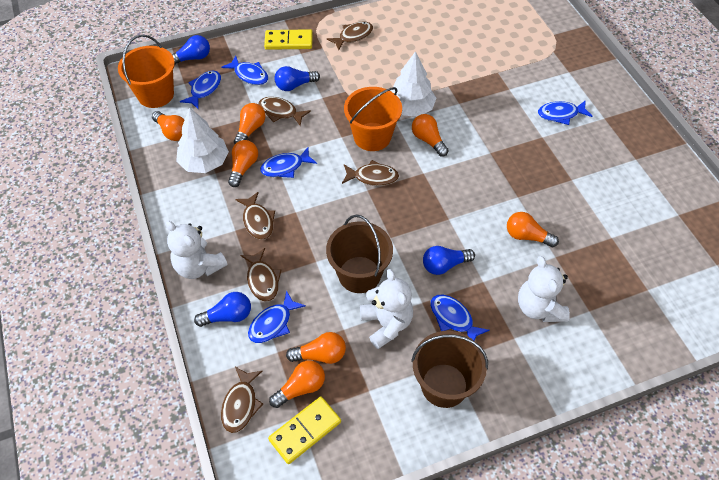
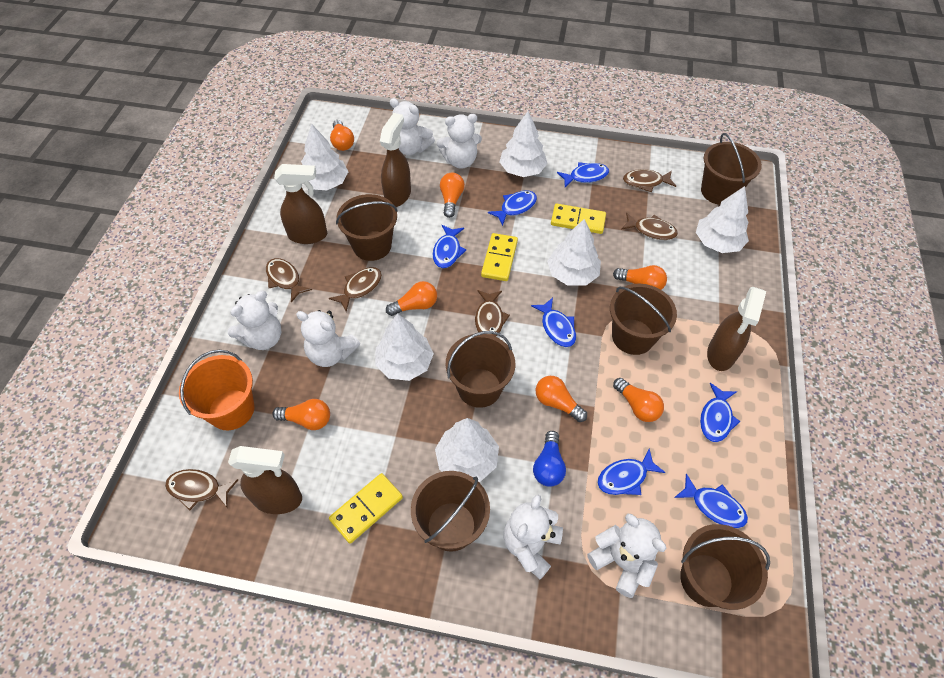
blue fish: [180,70,221,109] [221,55,268,85] [248,290,306,343] [260,147,317,178] [430,295,490,341] [538,100,593,125] = 6 -> [432,225,466,268] [488,190,537,226] [531,297,576,347] [557,162,609,187] [597,449,665,495] [674,474,748,528] [700,383,740,442] = 7
blue light bulb: [172,35,210,64] [194,292,251,327] [274,66,320,91] [423,246,475,275] = 4 -> [533,431,566,487] = 1
brown bucket: [326,215,393,293] [411,331,488,408] = 2 -> [336,194,398,261] [411,471,490,552] [446,331,515,408] [610,284,677,355] [680,524,770,610] [701,133,762,205] = 6
brown spray bottle: none = 0 -> [228,446,302,514] [274,164,327,244] [380,113,411,207] [707,286,766,371] = 4
orange bucket: [118,35,175,108] [344,87,402,151] = 2 -> [179,350,255,430] = 1
white teddy bear: [166,221,228,279] [360,269,413,349] [518,256,570,322] = 3 -> [228,291,282,350] [296,310,360,367] [390,98,435,155] [437,114,482,169] [504,495,563,579] [587,514,667,598] = 6
white tree: [176,107,229,173] [390,51,436,117] = 2 -> [301,124,348,190] [375,313,434,381] [435,418,499,482] [499,111,548,177] [547,219,601,286] [696,186,749,253] = 6
yellow domino: [264,29,313,50] [268,396,341,464] = 2 -> [329,473,403,544] [481,233,518,281] [551,204,606,234] = 3

